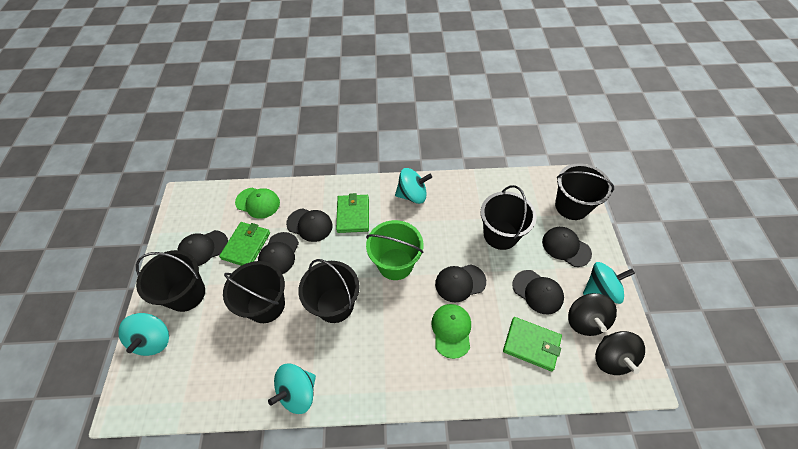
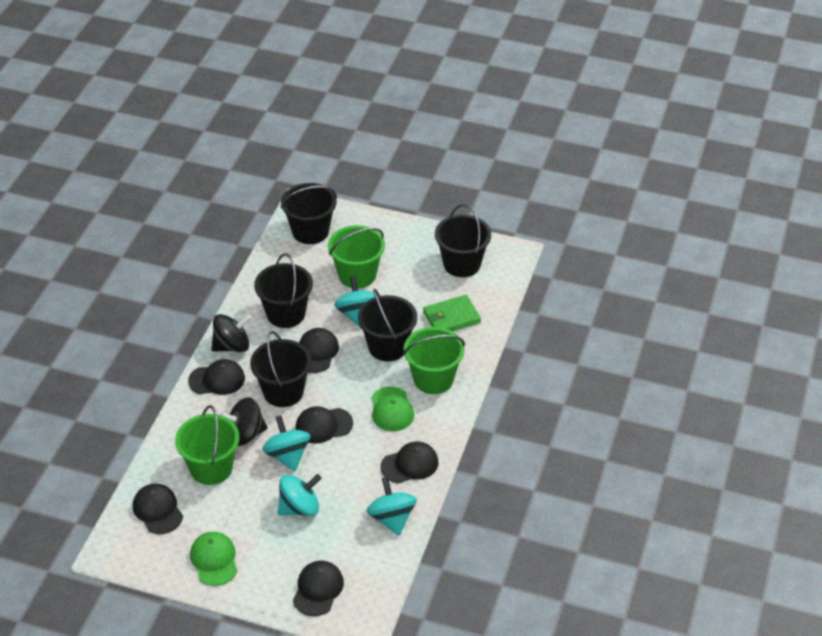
green bucket: [366,220,423,280] = 1 -> [175,405,239,485] [328,225,385,288] [403,327,465,394] = 3
green wallet: [219,222,270,266] [336,193,369,233] [503,317,562,371] = 3 -> [423,295,481,331] = 1

